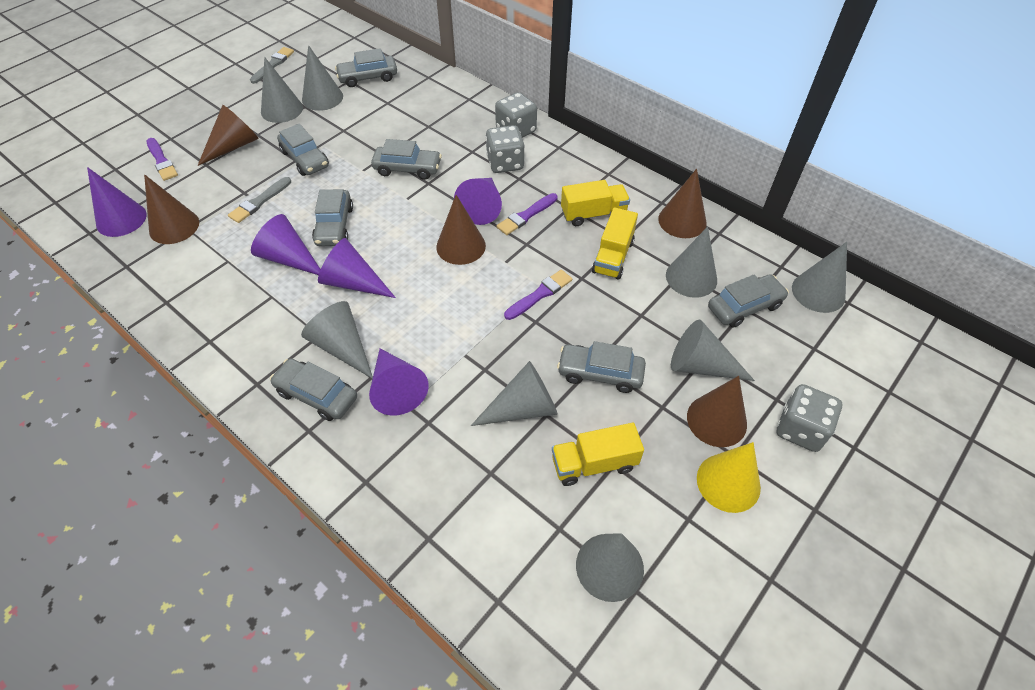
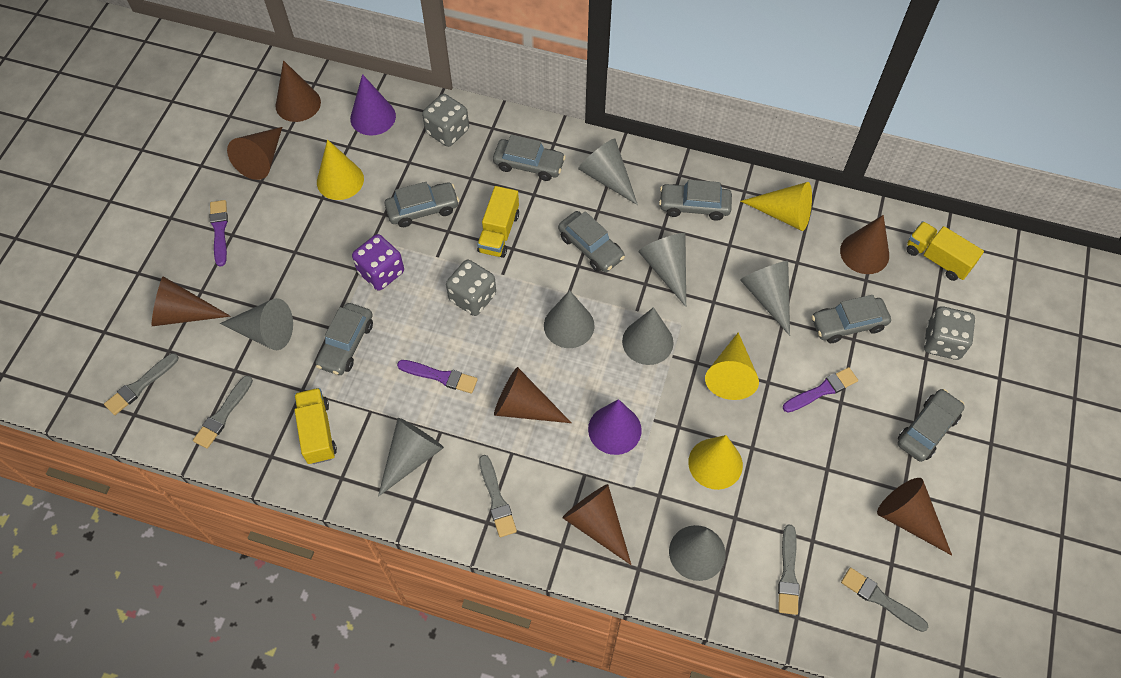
brown cone: [144,174,199,244] [198,105,259,166] [436,195,486,265] [658,169,707,238] [687,376,747,447] = 5 -> [152,276,231,326] [227,127,282,180] [275,60,321,122] [494,367,571,423] [562,484,631,565] [840,215,889,274] [877,478,952,555] = 7
grey brush: [228,177,291,223] [250,47,294,84] = 2 -> [104,353,178,415] [193,376,253,449] [479,455,517,537] [778,524,799,615] [841,568,928,632] = 5
purple cone: [87,167,147,237] [251,214,321,275] [318,238,396,298] [369,348,429,415] [454,178,502,225] = 5 -> [350,74,396,135] [588,399,642,455] = 2
purple dice: none = 0 -> [352,234,404,291] = 1
yellow cone: [697,442,761,513] = 1 -> [317,139,364,200] [688,435,743,490] [705,332,759,400] [741,182,812,231] = 4

